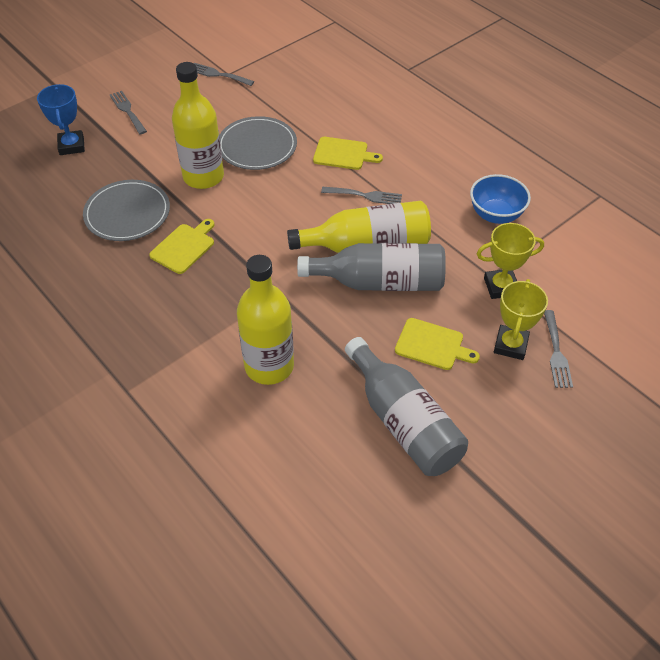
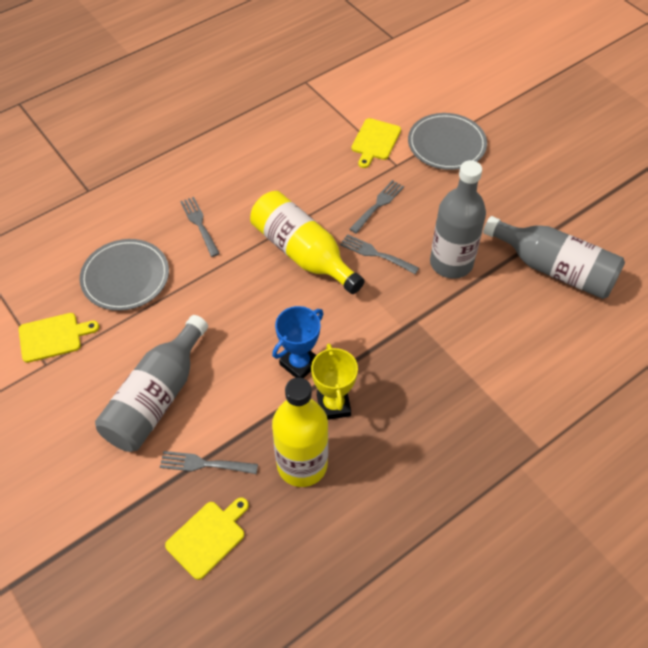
blue bowl: [470,174,531,224] = 1 -> none = 0
grey bottle: [297,243,446,291] [345,337,468,476] = 2 -> [95,315,208,452] [430,160,486,279] [483,216,625,299] = 3
yellow bottle: [172,62,224,189] [237,255,294,385] [287,201,431,253] = 3 -> [250,191,365,294] [272,377,328,487] = 2
yellow trophy: [477,223,544,299] [494,279,548,360] = 2 -> [311,344,358,420] = 1

